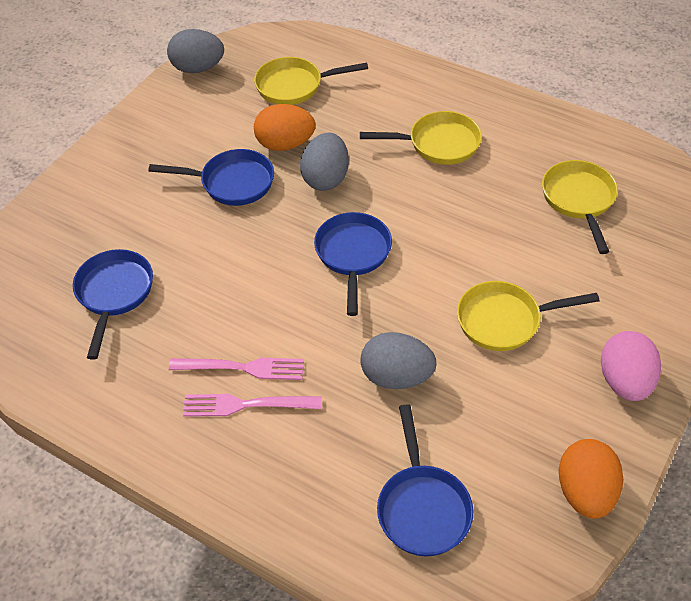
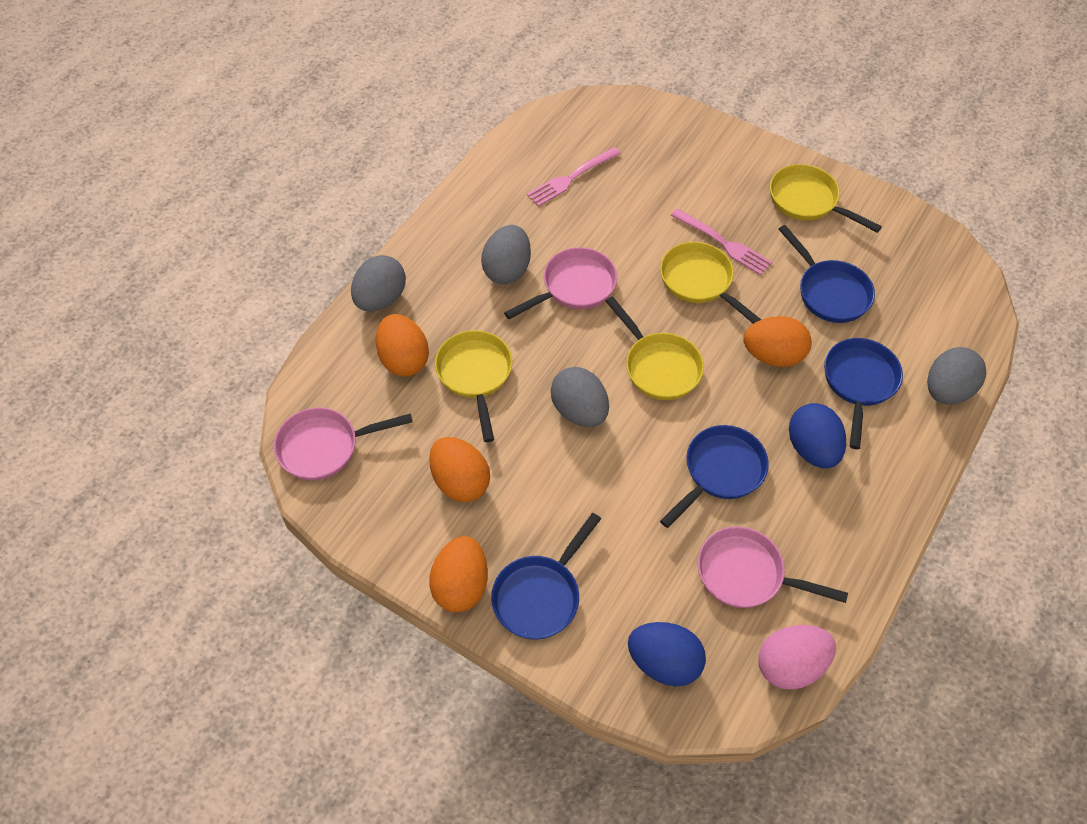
blue egg: none = 0 -> [628,622,706,686] [789,403,846,469] = 2
grey egg: [167,29,224,73] [300,133,349,191] [361,332,437,389] = 3 -> [351,255,406,312] [481,225,531,284] [551,367,609,427] [927,347,986,405] = 4
orange egg: [254,104,315,151] [559,439,623,519] = 2 -> [376,314,429,377] [429,437,490,502] [429,536,488,612] [744,316,812,367] = 4
pink pan: none = 0 -> [274,408,413,480] [504,247,617,319] [698,526,848,608] = 3

